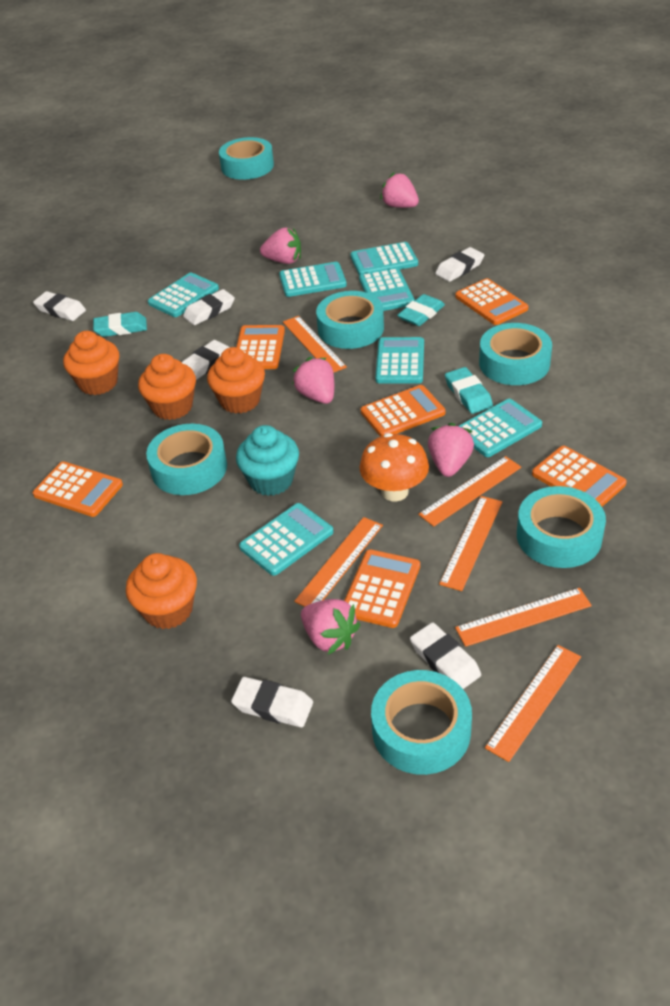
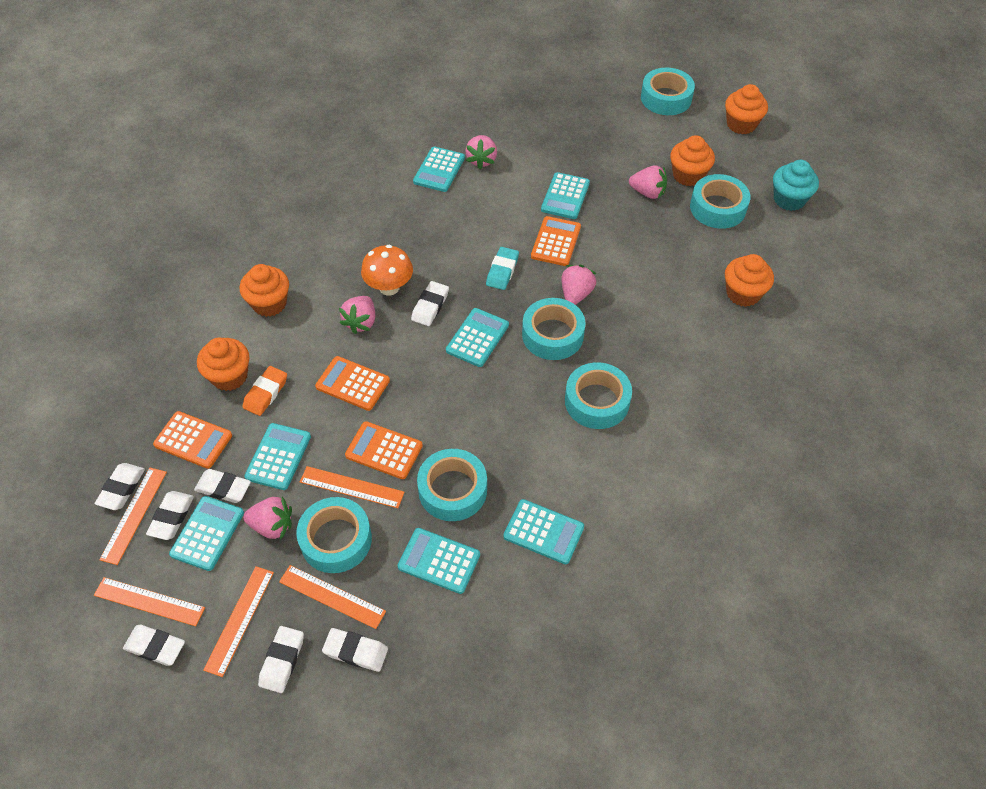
orange calculator: [33,461,123,517] [236,325,285,369] [344,549,420,628] [361,385,445,437] [455,278,528,325] [532,446,627,507] = 6 -> [153,411,232,469] [315,356,390,411] [345,421,423,479] [531,216,581,266] = 4
orange cupcake: [63,331,119,395] [126,553,197,629] [138,354,196,420] [207,347,265,414] = 4 -> [197,338,249,391] [240,264,289,317] [670,135,715,186] [725,84,768,134] [725,254,774,307] = 5
orange eraser: none = 0 -> [242,366,287,416] = 1
orange ruler: [283,316,347,373] [294,517,383,607] [418,456,521,527] [439,496,502,591] [455,588,592,647] [485,645,581,762] = 6 -> [94,577,205,626] [99,468,167,565] [203,566,274,677] [279,565,386,629] [300,466,404,508] = 5
turquoise eraser: [93,312,147,337] [397,294,445,326] [445,367,493,414] = 3 -> [486,247,519,290] = 1
white eraser: [33,291,86,321] [182,340,230,380] [183,289,235,325] [231,677,313,727] [410,622,481,689] [435,247,484,282] = 6 -> [95,463,145,510] [123,625,185,666] [146,491,194,540] [194,469,251,503] [258,626,304,693] [322,628,388,672] [411,281,449,326] = 7

